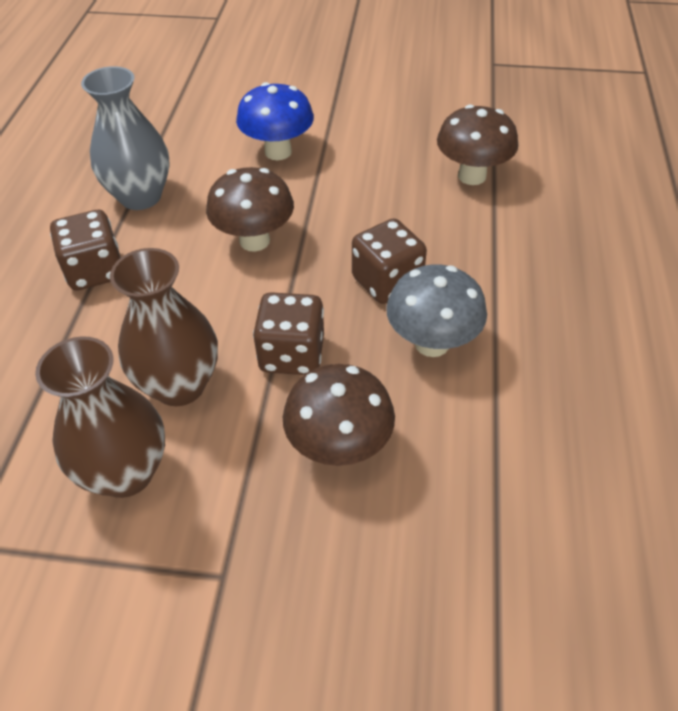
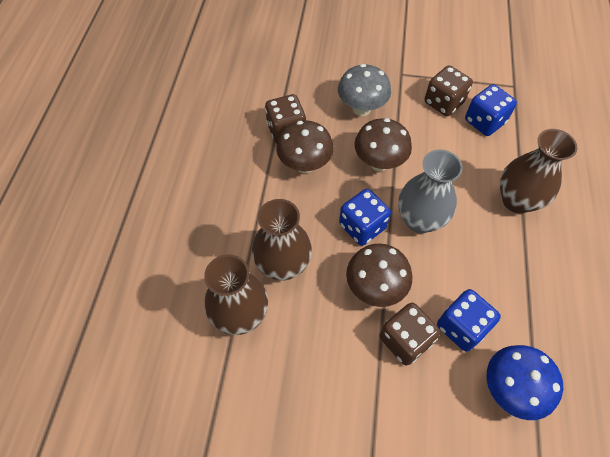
blue dice: none = 0 -> [339,189,391,246] [437,289,501,351] [465,84,517,136] = 3
brown vase: [35,336,165,498] [110,248,218,406] = 2 -> [204,254,268,335] [252,199,312,280] [500,129,577,213] = 3

